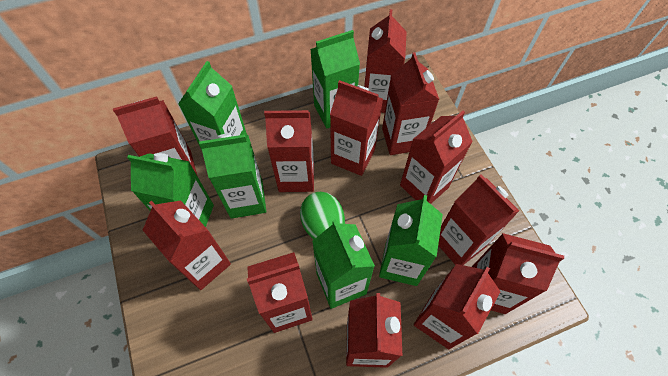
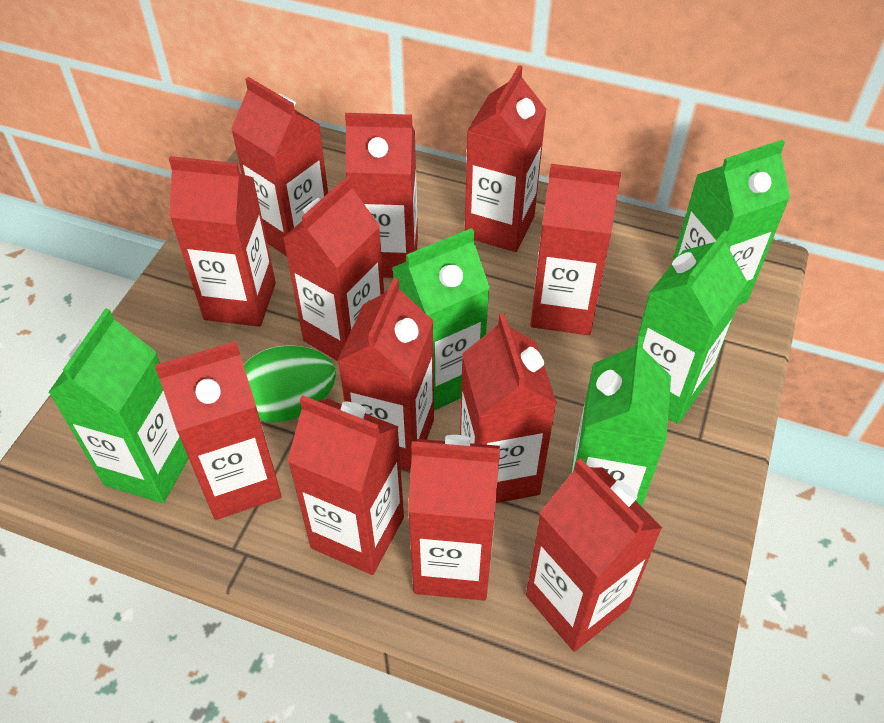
green carton: [127,153,214,227] [178,61,247,150] [199,133,266,219] [310,30,360,129] [312,219,375,309] [379,195,443,286] = 6 -> [48,308,189,503] [392,228,490,411] [570,336,671,507] [635,230,747,424] [671,140,790,305] = 5

